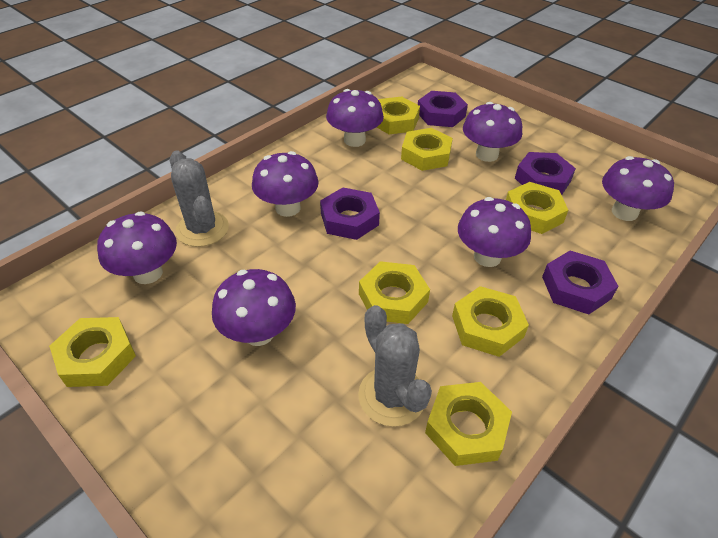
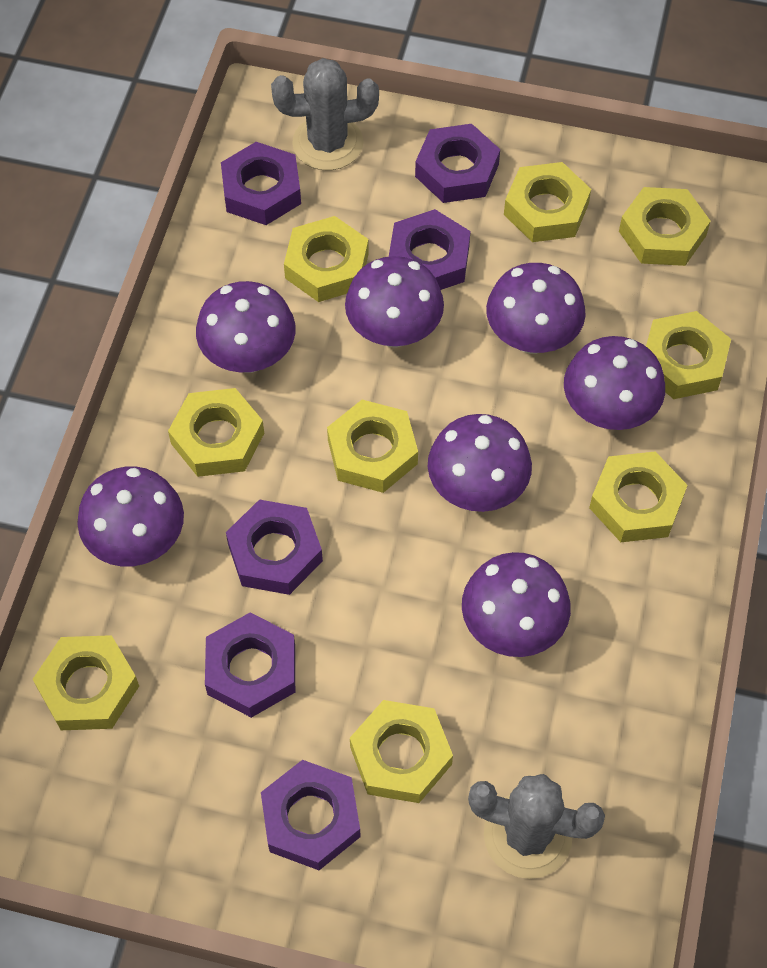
purple nut: [320,187,380,240] [418,91,468,127] [515,152,576,195] [542,251,618,314] = 4 -> [205,613,295,718] [221,142,301,225] [226,499,323,595] [261,760,361,870] [389,209,471,290] [415,124,500,203] = 6
yellow nut: [49,317,136,387] [359,261,430,324] [377,97,420,134] [401,128,453,171] [425,382,512,466] [452,286,529,357] [506,182,568,234] = 7 -> [33,635,139,730] [168,388,264,477] [284,216,369,302] [327,400,418,493] [350,700,453,803] [504,162,591,242] [589,451,688,542] [619,187,711,266] [646,311,731,399] = 9

